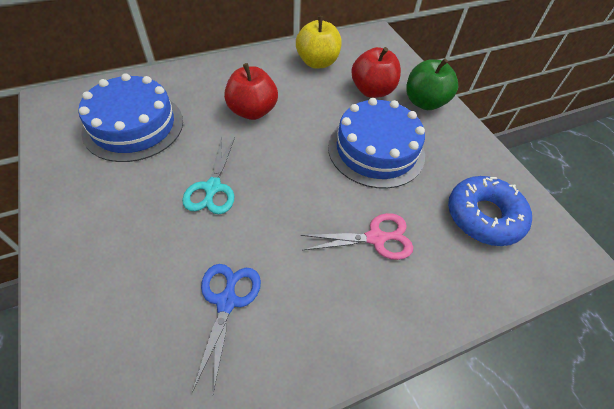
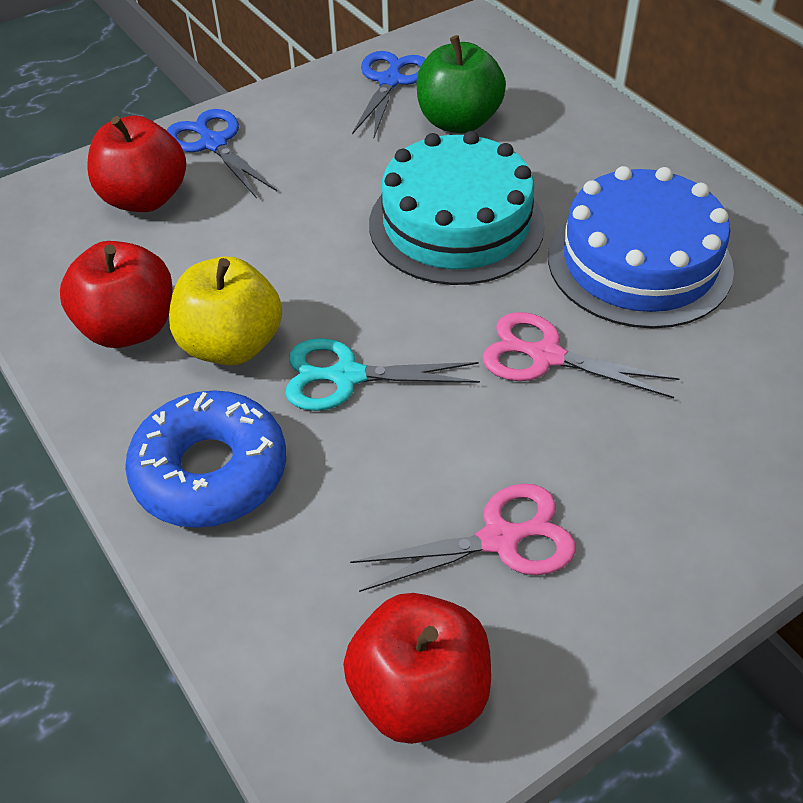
blue cake: [78,73,183,162] [328,98,425,189] = 2 -> [548,166,734,329] = 1
blue scissors: [192,264,261,394] = 1 -> [167,109,277,199] [352,51,426,137] = 2
pink scissors: [301,213,413,260] = 1 -> [350,484,576,592] [482,312,680,398] = 2
red apple: [224,63,278,120] [352,47,401,98] = 2 -> [60,241,173,348] [87,116,186,212] [343,593,491,744] = 3
turquoise cake: none = 0 -> [369,131,545,285] = 1

